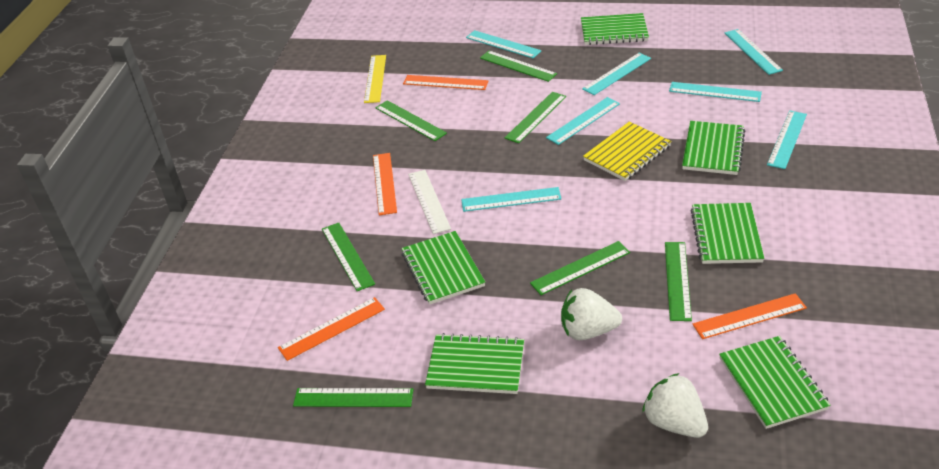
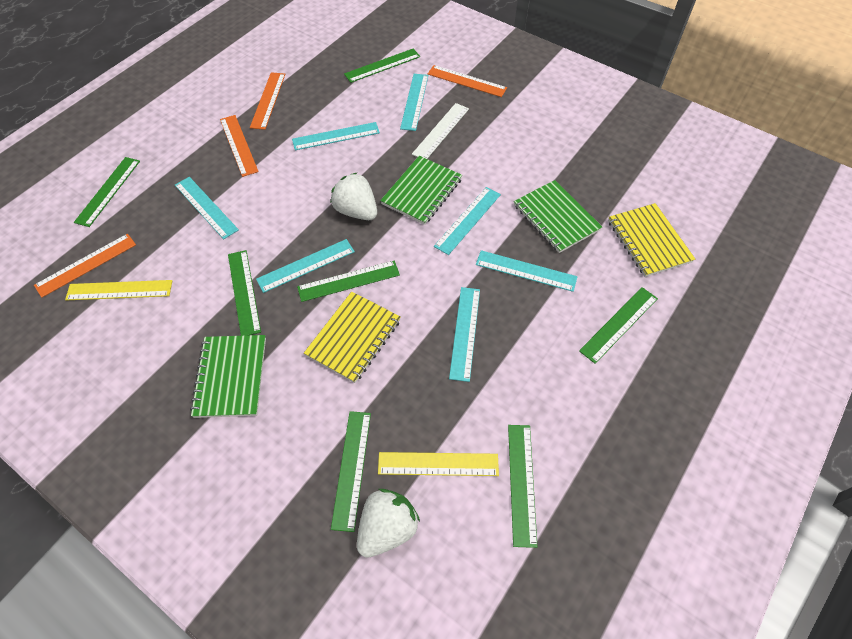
green notebook: [401,231,485,305] [425,333,524,394] [581,13,649,45] [682,121,745,175] [690,203,764,264] [719,336,831,429] = 6 -> [190,335,266,418] [380,156,462,225] [514,180,602,253] = 3
yellow notebook: [583,122,671,181] = 1 -> [304,292,401,383] [608,203,695,277] = 2
yellow ruler: [364,55,386,103] = 1 -> [65,280,172,300] [378,452,499,476] = 2

